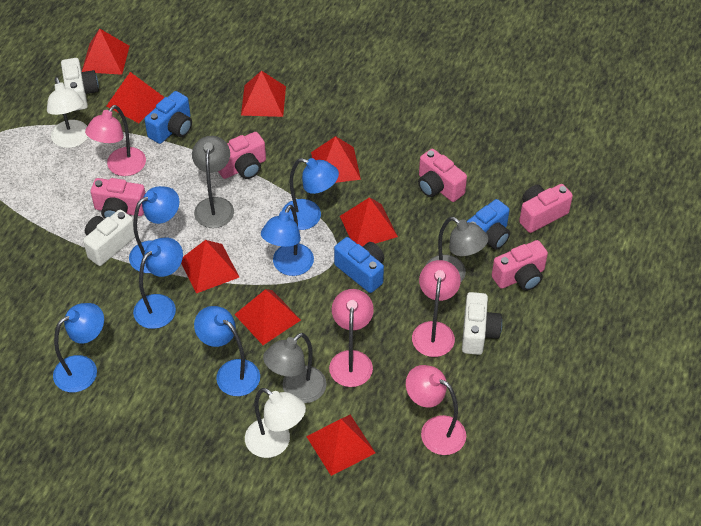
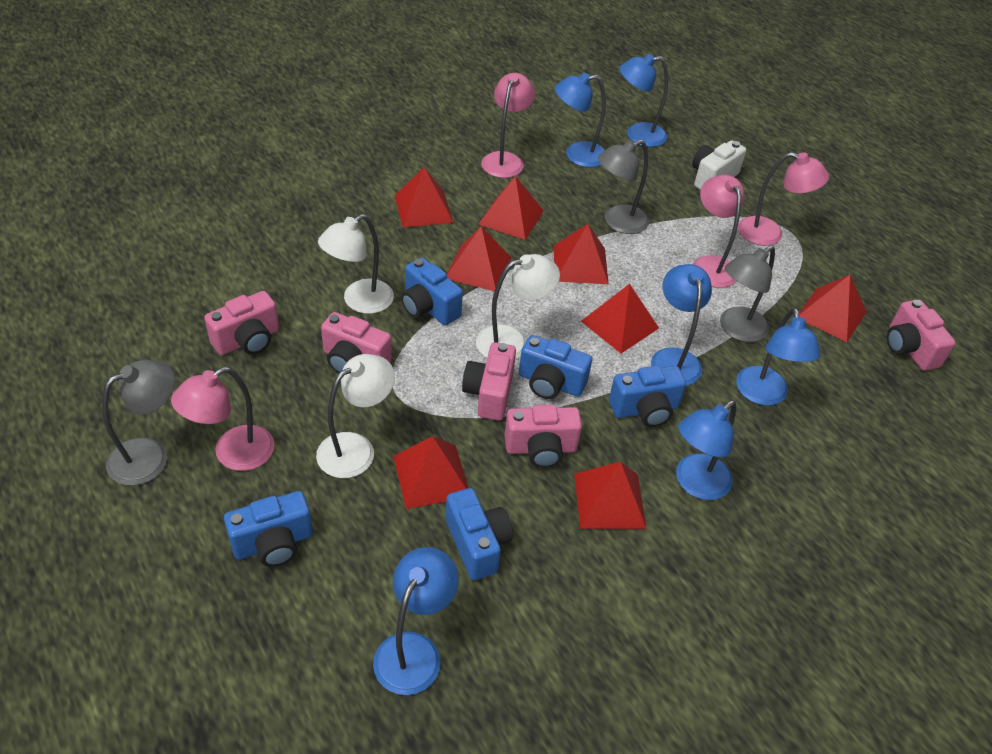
blue camera: [144,91,192,144] [334,237,384,293] [466,199,510,250] = 3 -> [224,491,313,567] [401,258,463,325] [446,488,513,580] [519,335,592,399] [609,366,686,427] = 5
white camera: [61,58,99,111] [83,210,135,266] [462,292,502,355] = 3 -> [692,140,746,190] = 1
white lamp: [47,77,88,148] [245,388,306,458] = 2 -> [316,354,395,478] [318,214,394,314] [476,254,560,360] = 3

